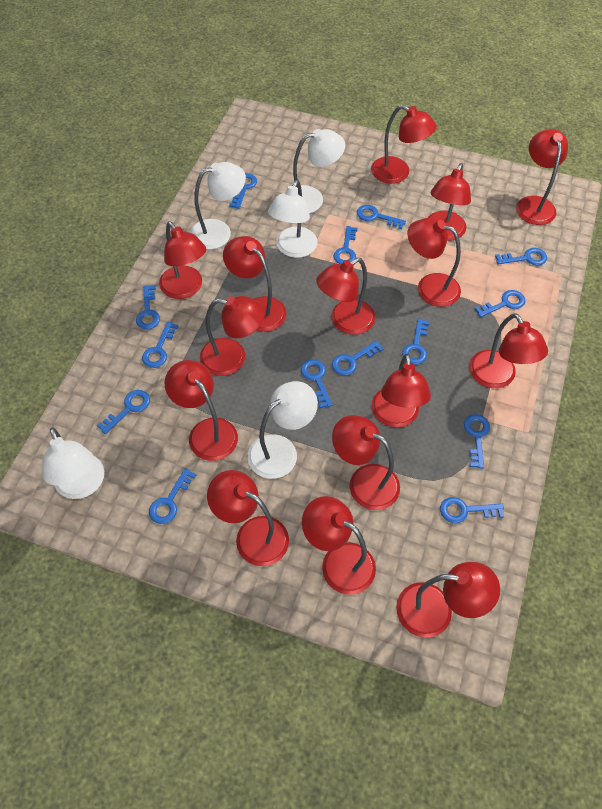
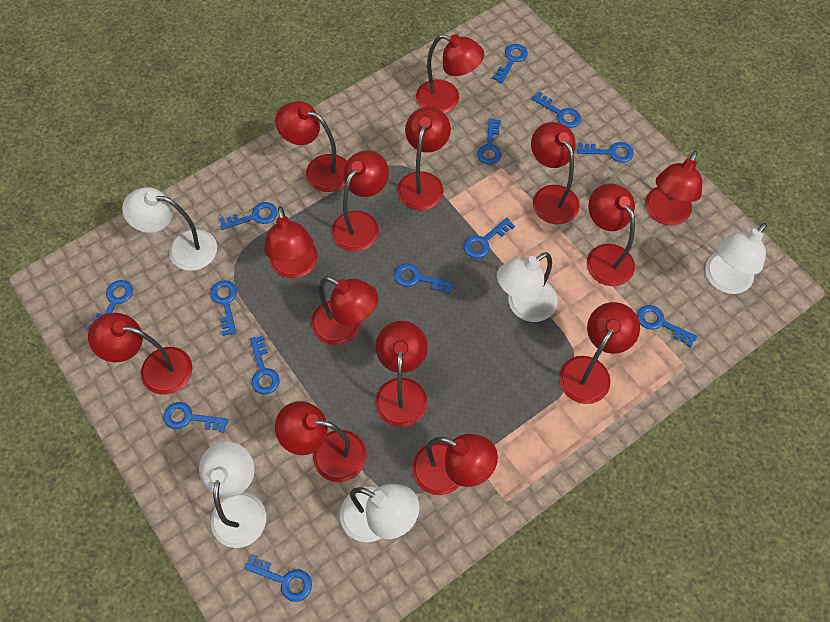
blue key: [97,390,150,434] [136,285,160,329] [142,322,178,368] [149,468,196,524] [229,173,257,209] [301,359,333,408] [332,340,383,375] [333,226,358,264] [357,205,406,229] [402,319,430,364] [440,497,505,523] [464,414,490,469] [475,290,525,317] [495,248,547,265] = 14 -> [88,280,133,329] [163,402,229,433] [210,280,237,336] [219,202,278,230] [244,554,312,602] [250,335,280,395] [394,263,454,294] [464,218,515,258] [477,118,502,165] [492,44,528,83] [532,92,581,128] [577,142,634,163] [637,305,697,347] = 13
red lamp: [159,221,206,299] [165,360,238,461] [200,296,265,376] [207,470,289,566] [223,236,286,332] [302,496,376,595] [316,258,375,335] [332,415,400,510] [371,105,437,184] [371,353,431,428] [396,562,500,638] [408,218,461,307] [428,163,471,241] [469,313,548,388] [516,129,568,225] = 15 -> [88,313,192,394] [264,206,318,279] [275,101,347,192] [275,401,367,482] [311,276,378,345] [332,150,389,252] [375,321,428,427] [397,107,451,210] [412,434,498,495] [416,34,484,113] [531,122,579,224] [559,302,640,404] [587,183,635,286] [645,151,702,225] = 14

